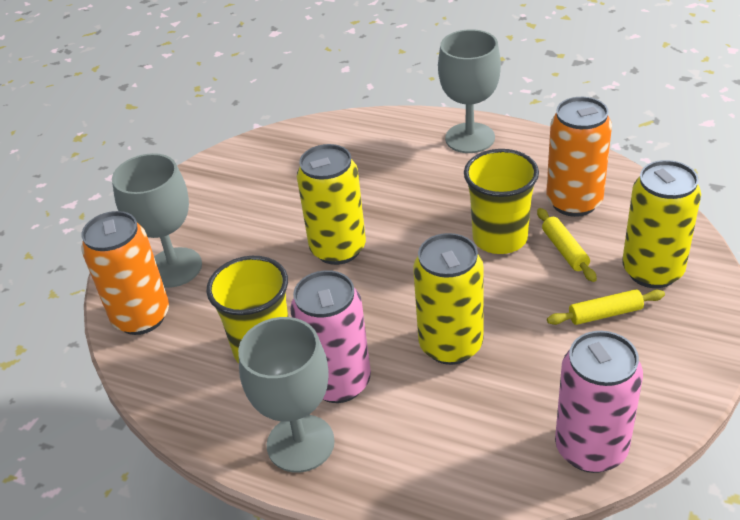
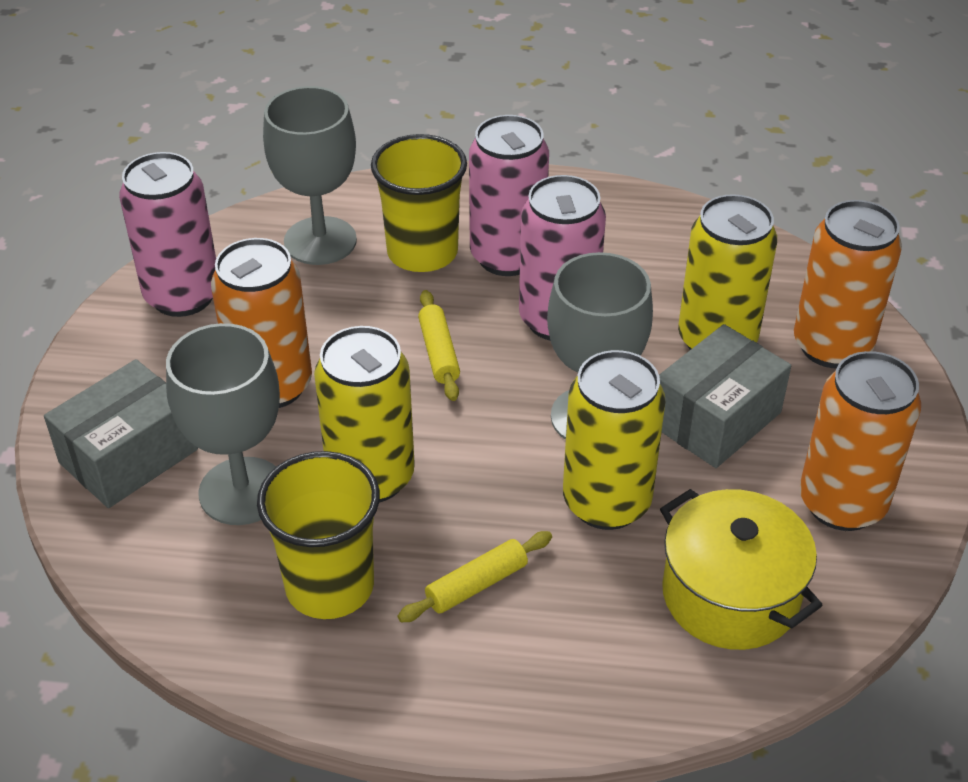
grey box: none = 0 -> [44,359,198,508] [659,324,791,468] = 2
orange can: [81,211,169,335] [546,97,612,217] = 2 -> [211,238,312,408] [794,200,902,368] [800,351,921,531] = 3
pink can: [290,270,371,403] [555,331,643,473] = 2 -> [119,152,216,317] [469,115,549,276] [519,175,606,340] = 3
yellow pot: none = 0 -> [660,489,823,650] = 1

